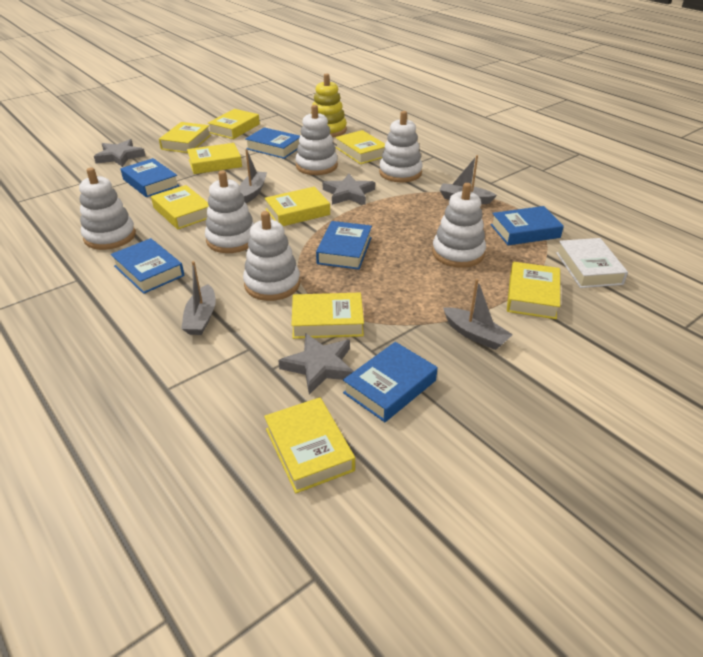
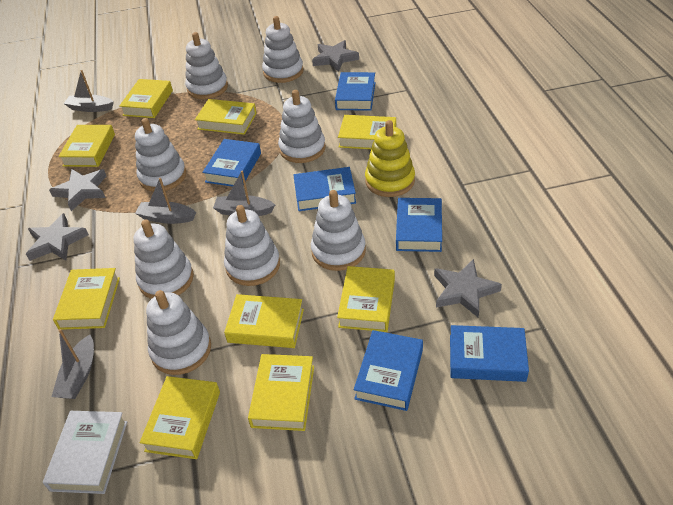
grey star: [94,139,146,167] [278,333,354,395] [322,174,375,205] = 3 -> [26,213,89,261] [49,169,106,211] [312,40,359,72] [434,259,502,318] = 4
white stacking toy: [79,167,136,250] [205,171,254,253] [243,211,300,301] [295,105,338,175] [379,111,423,182] [432,183,486,268] = 6 -> [134,220,194,299] [135,118,186,192] [146,290,211,375] [185,32,228,99] [224,205,280,286] [262,16,304,83] [278,90,326,163] [311,190,366,271] = 8

